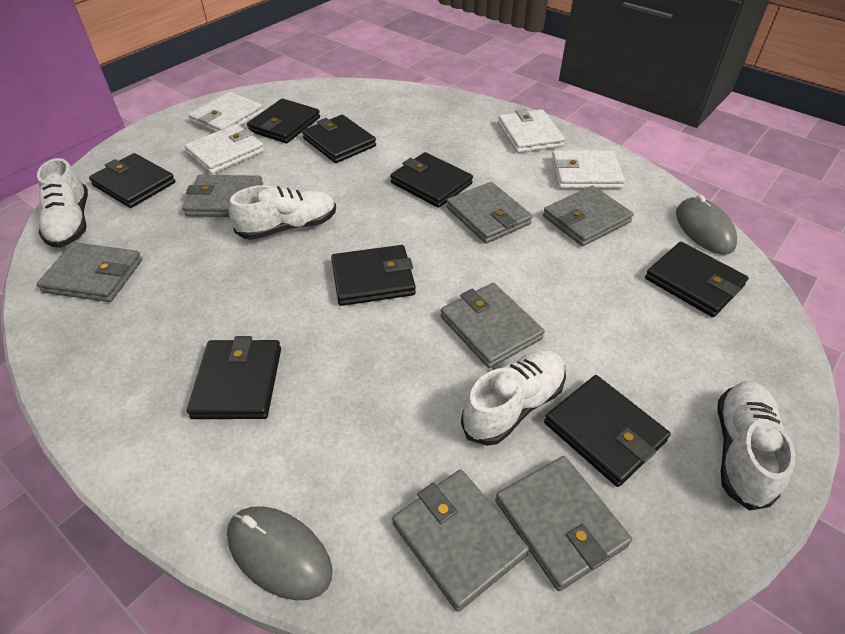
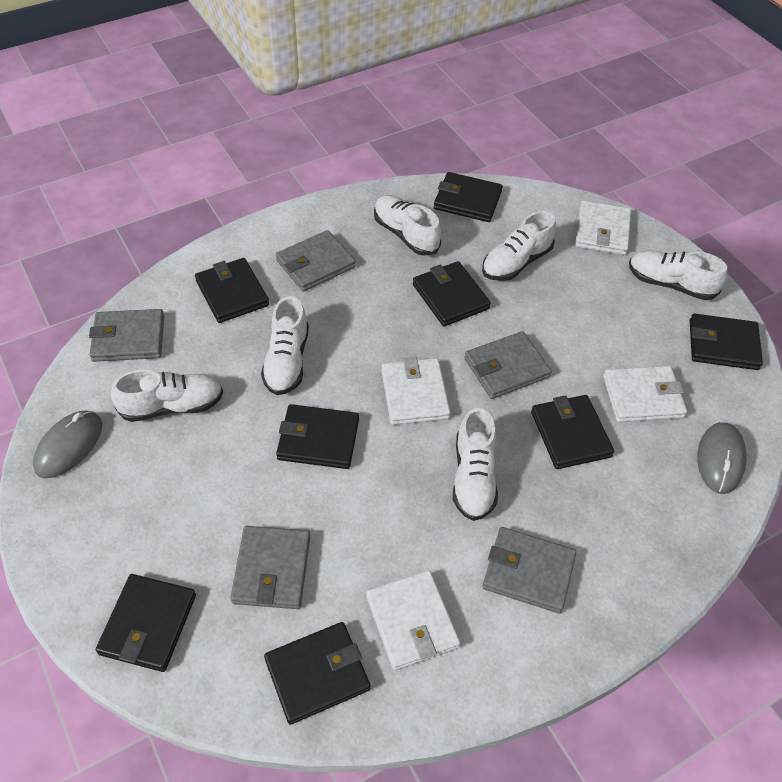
grey wallet: [37,242,142,302] [183,175,263,217] [392,469,529,612] [441,283,544,368] [446,182,532,243] [495,456,632,591] [543,186,634,246] = 7 -> [89,309,164,362] [230,526,310,609] [276,230,356,292] [464,331,552,399] [483,527,576,613] = 5
white shoe: [37,158,88,248] [229,185,336,240] [461,350,566,446] [717,381,795,511] = 4 -> [111,370,223,422] [261,296,309,395] [374,195,441,256] [453,408,498,521] [482,211,556,281] [629,250,727,300] = 6

